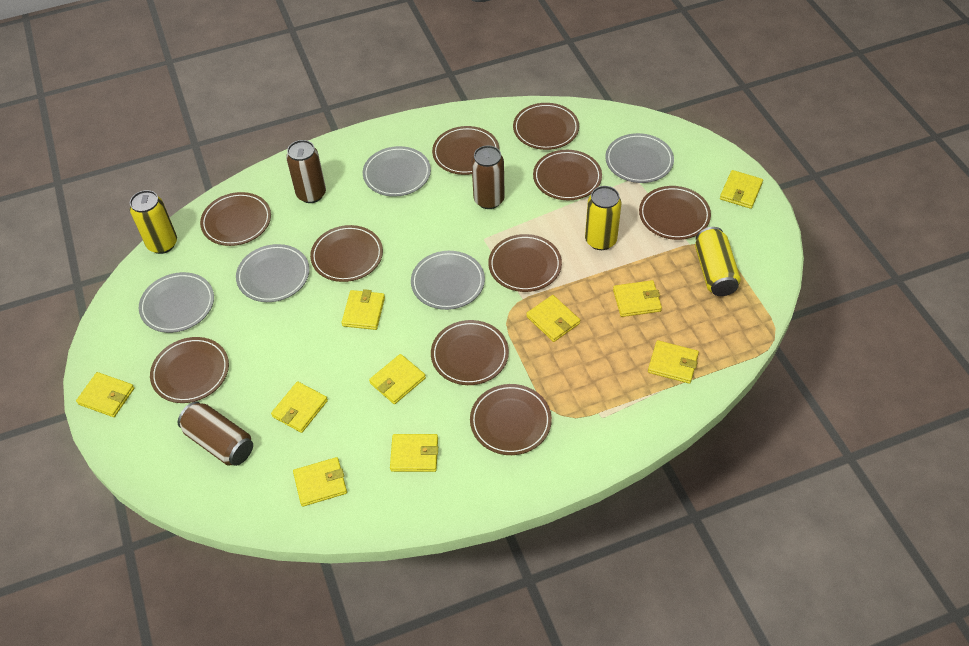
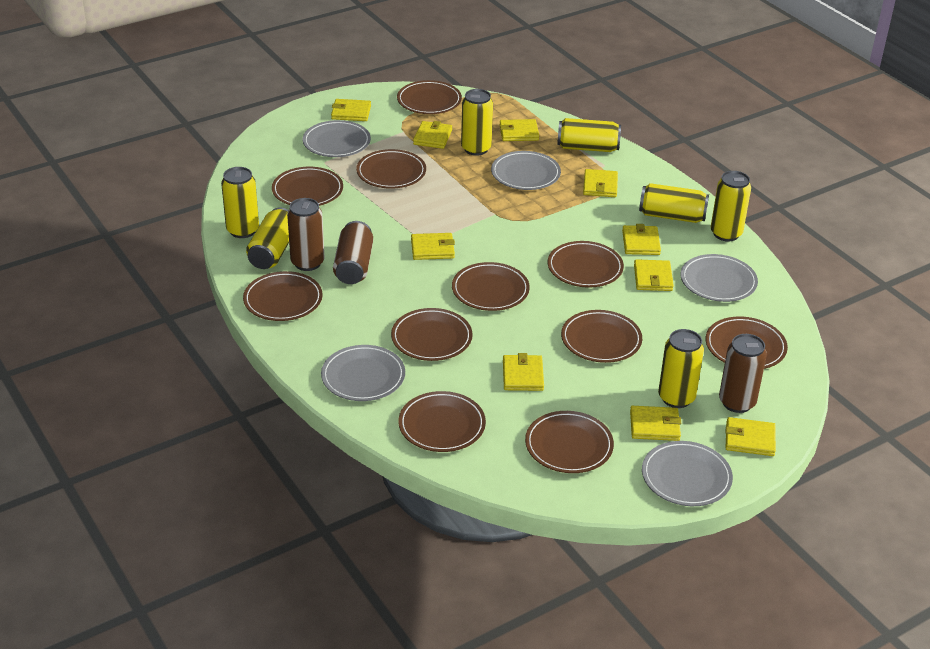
brown plate: [150,337,229,403] [200,192,271,246] [310,225,383,282] [431,320,509,385] [432,126,499,175] [470,384,552,455] [488,234,562,292] [513,103,579,150] [533,150,602,200] [639,186,711,240] = 10 -> [243,271,323,321] [272,167,343,206] [356,149,426,189] [391,308,473,361] [397,80,462,114] [399,391,486,452] [452,262,530,311] [525,411,614,473] [548,241,624,288] [561,310,642,363] [706,317,788,369] = 11
yellow can: [130,190,177,254] [585,186,621,250] [695,227,741,296] = 3 -> [221,167,259,238] [246,208,289,269] [461,89,493,156] [557,118,621,152] [639,183,709,223] [658,329,704,408] [711,171,751,242] = 7

